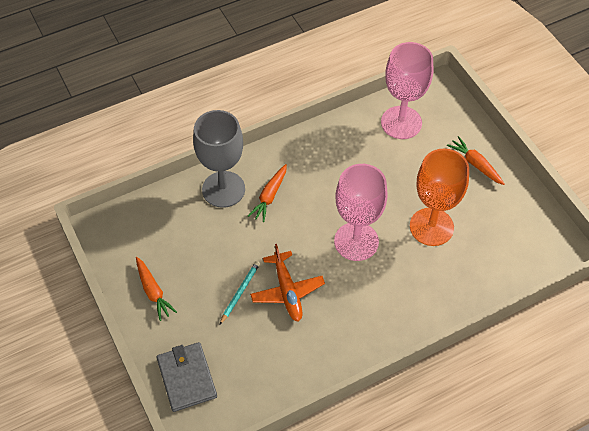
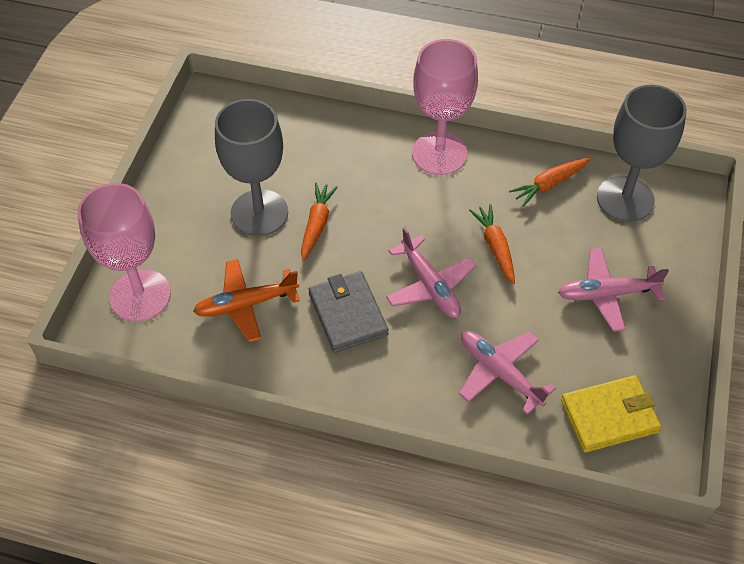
grey goblet: [193,110,245,208] = 1 -> [215,99,288,236] [597,85,687,222] = 2
orange goblet: [410,149,469,246] = 1 -> none = 0
pink plane: none = 0 -> [386,227,477,318] [459,331,556,415] [558,248,669,332] = 3
turquoise pencil: [220,261,260,324] = 1 -> none = 0
yellow wallet: none = 0 -> [561,375,661,453] = 1

